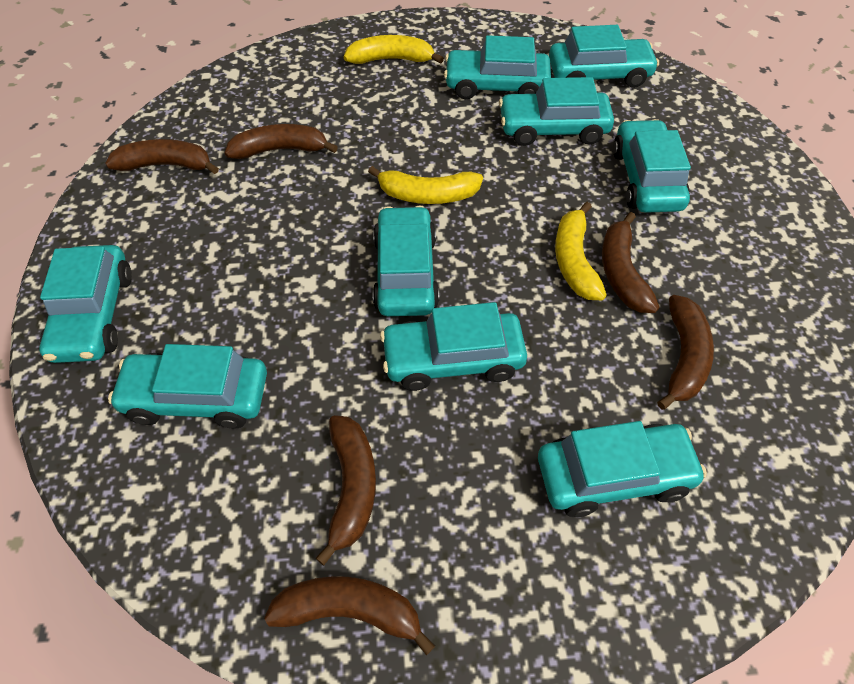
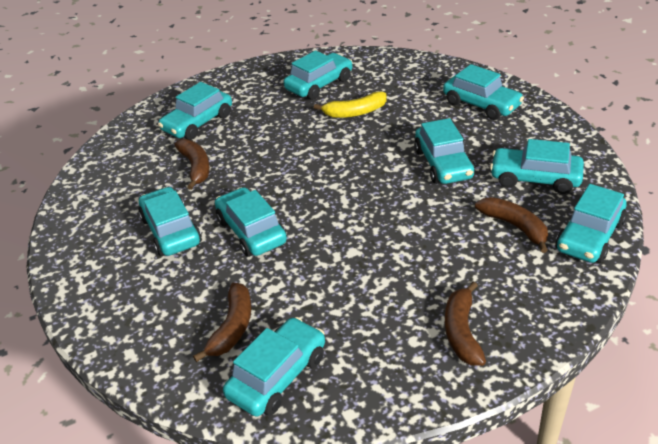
brown banana: [105,139,219,174] [224,124,338,159] [264,576,435,655] [316,415,376,565] [602,212,659,313] [657,295,714,410] = 6 -> [175,139,210,190] [193,283,251,362] [445,281,486,366] [475,197,548,253] = 4
yellow banana: [344,35,444,64] [368,166,483,204] [555,202,607,300] = 3 -> [314,91,387,118] = 1

